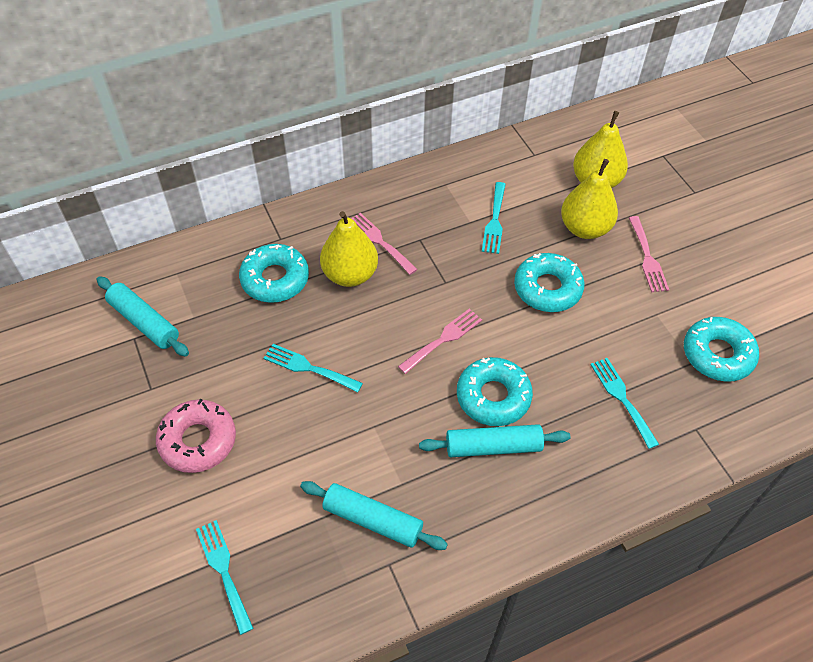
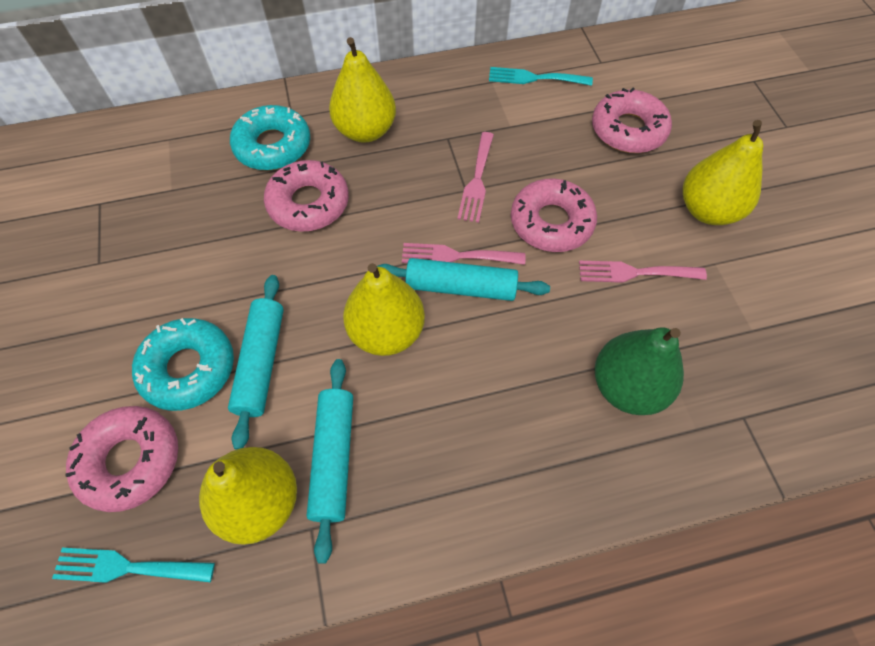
green pear: none = 0 -> [594,327,684,415] = 1
pink donut: [156,399,236,473] = 1 -> [66,406,178,512] [264,160,349,232] [511,178,597,252] [592,88,672,153] = 4
turquoise donut: [239,244,309,303] [457,357,533,426] [514,253,585,312] [684,317,759,382] = 4 -> [132,318,234,411] [230,105,310,170] = 2
turquoise fork: [196,520,254,635] [264,344,363,393] [482,182,506,254] [590,358,659,449] = 4 -> [52,548,215,583] [489,67,593,86] = 2
yellow pear: [320,211,378,287] [561,159,618,239] [573,111,628,188] = 3 -> [199,447,297,545] [329,37,396,143] [343,263,425,356] [683,120,763,225] = 4

